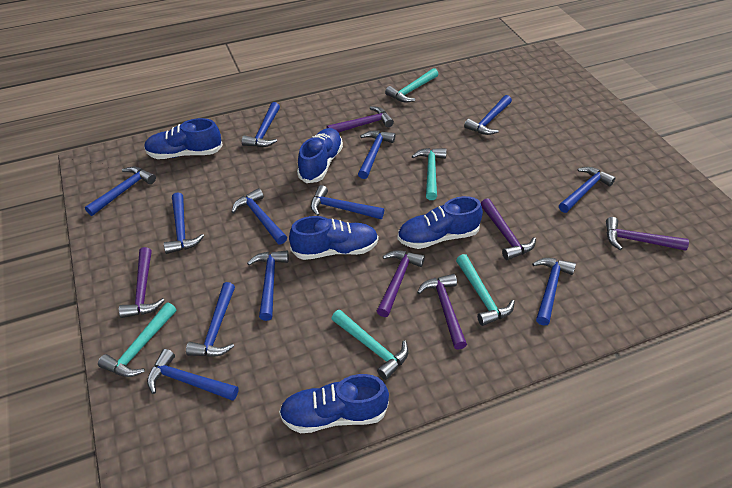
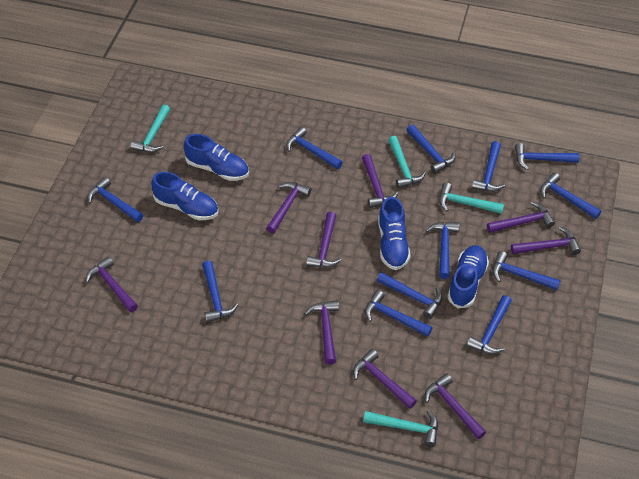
blue shoe: [144,118,223,159] [279,374,389,433] [289,216,378,260] [297,128,343,183] [397,196,483,249] = 5 -> [151,172,218,220] [184,134,249,181] [378,197,410,270] [448,245,489,308] = 4
purple hammer: [119,247,165,318] [326,106,394,133] [377,250,425,317] [417,274,467,350] [481,198,536,260] [606,217,689,251] = 6 -> [86,256,138,312] [266,182,311,234] [305,300,339,365] [306,212,342,268] [353,349,417,409] [362,154,398,208] [425,373,486,439] [487,202,555,233] [511,227,581,255] = 9
turquoise hammer: [98,303,176,377] [331,310,409,380] [385,68,438,102] [412,148,447,200] [456,254,515,326] = 5 -> [130,105,170,153] [363,410,438,447] [388,136,426,189] [439,183,504,214] = 4

